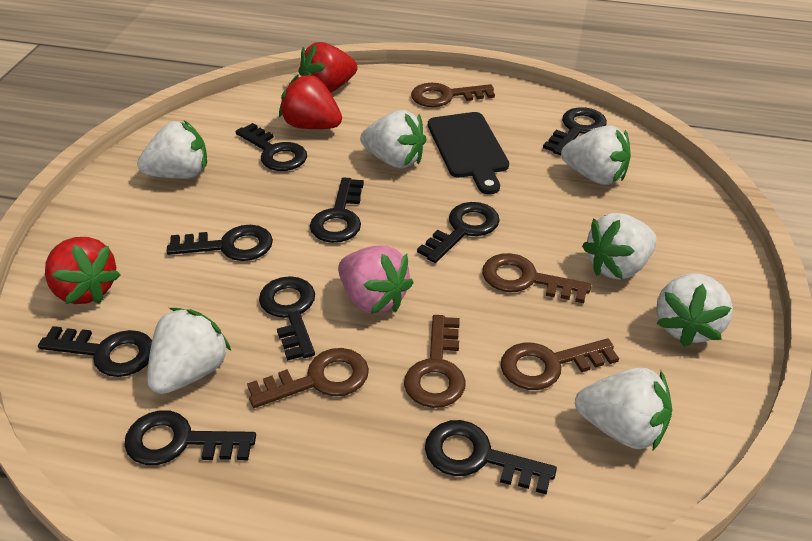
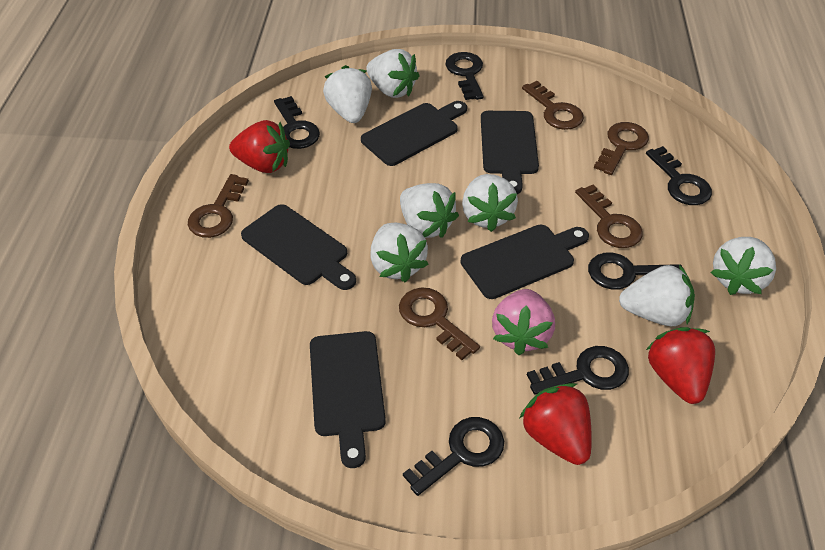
black cutting board: [428,112,509,194] = 1 -> [241,204,356,290] [310,331,386,468] [361,101,467,166] [460,225,589,299] [481,111,539,194] = 5
black key: [38,326,152,377] [124,410,256,465] [166,225,273,261] [236,123,307,171] [259,276,315,361] [310,178,364,243] [417,202,500,263] [425,420,557,495] [543,107,607,155] = 9 -> [274,96,320,149] [403,417,504,496] [445,52,484,100] [527,346,629,395] [588,252,682,290] [646,146,712,205] = 6

